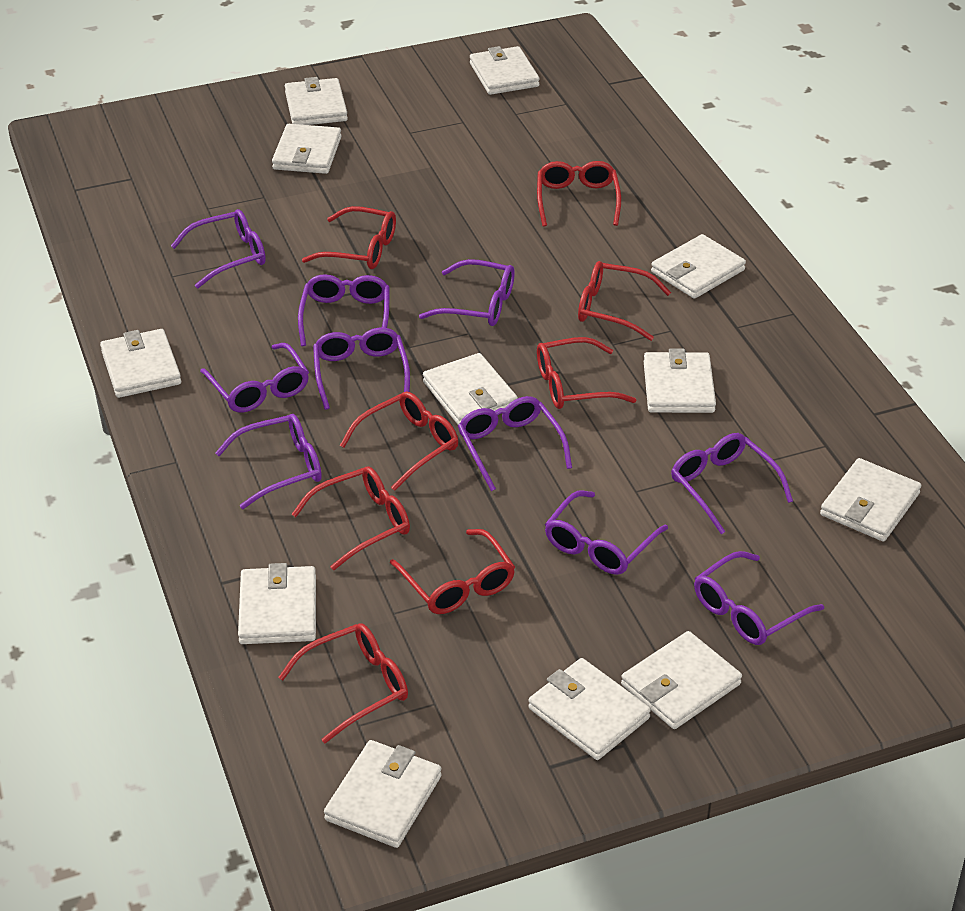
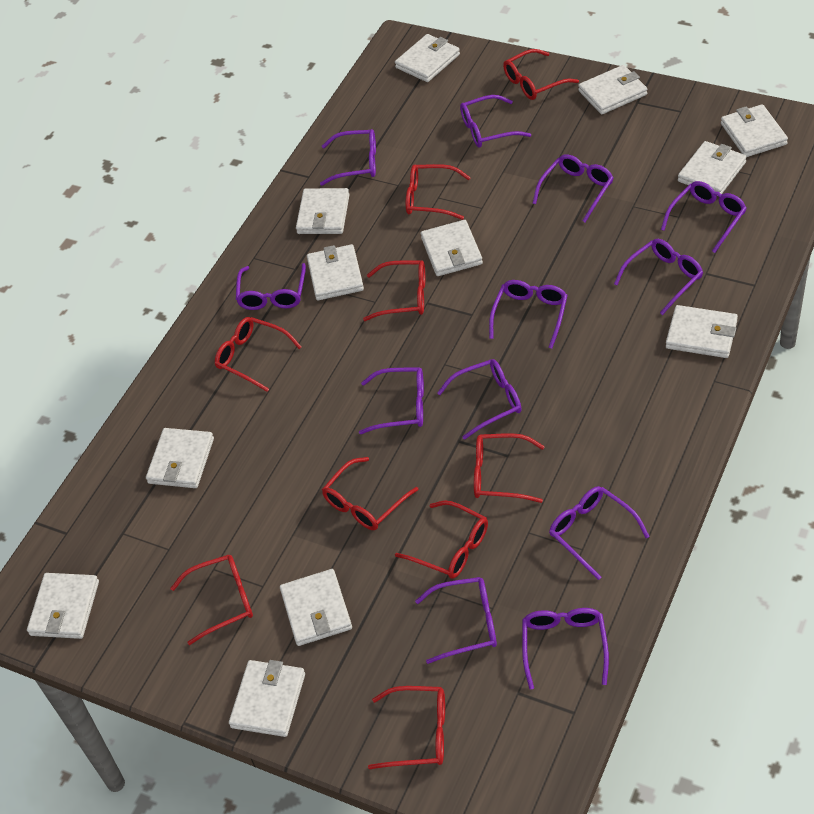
purple glasses: [171,209,266,288] [200,343,309,413] [215,414,322,509] [298,274,389,346] [313,328,410,410] [419,259,515,326] [458,396,572,491] [545,491,668,575] [671,433,793,534] [694,551,824,645] = 10 -> [236,263,306,310] [320,129,376,186] [359,367,424,434] [415,577,497,664] [437,359,522,440] [460,95,531,147] [489,280,568,349] [522,608,609,690] [533,154,614,222] [549,486,650,580] [614,239,703,315] [661,181,747,253] = 12
red glasses: [278,623,408,744] [292,466,410,570] [302,206,396,269] [340,392,458,491] [390,529,515,614] [537,161,621,227] [537,337,636,409] [578,261,671,341] = 8 -> [170,555,253,645] [215,317,301,392] [322,457,419,530] [363,260,425,321] [368,686,445,769] [395,501,488,579] [406,164,471,220] [474,433,545,503] [503,49,579,100] = 9

